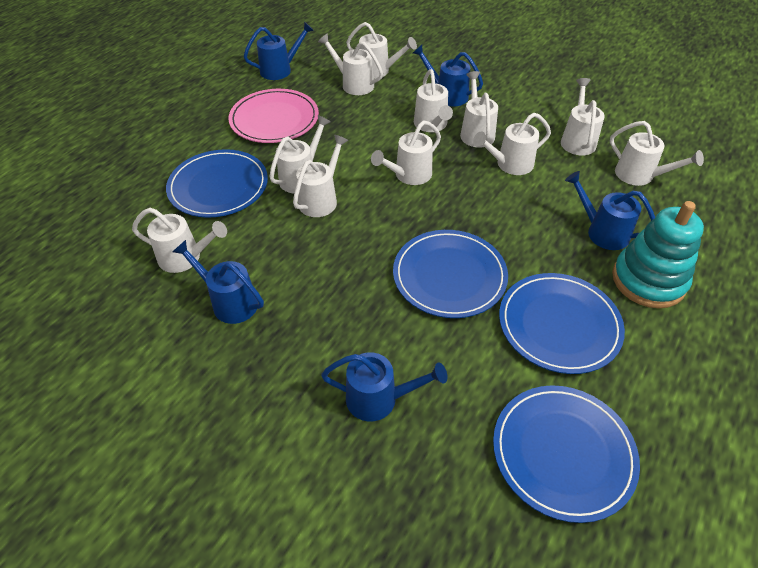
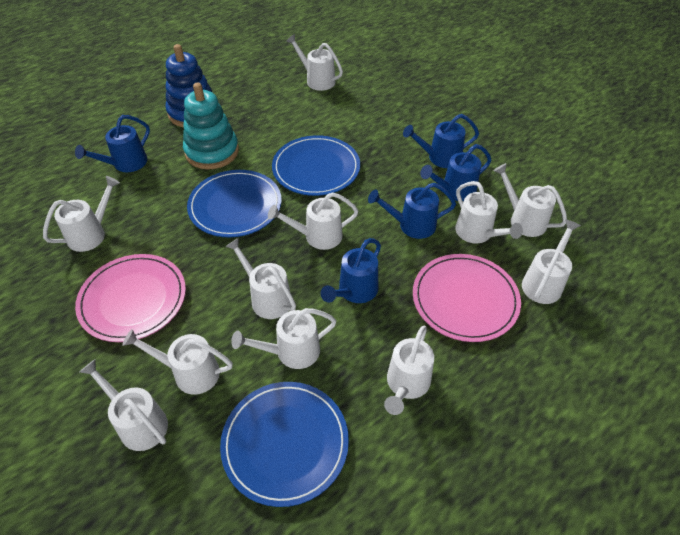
blue plate: [166,149,268,218] [393,230,508,318] [493,385,640,523] [499,273,625,374] = 4 -> [187,170,282,237] [220,382,349,507] [272,135,360,196] = 3
blue stacking toy: none = 0 -> [166,44,212,128] = 1
pink plate: [228,89,319,143] = 1 -> [75,254,186,342] [413,254,521,342] = 2

